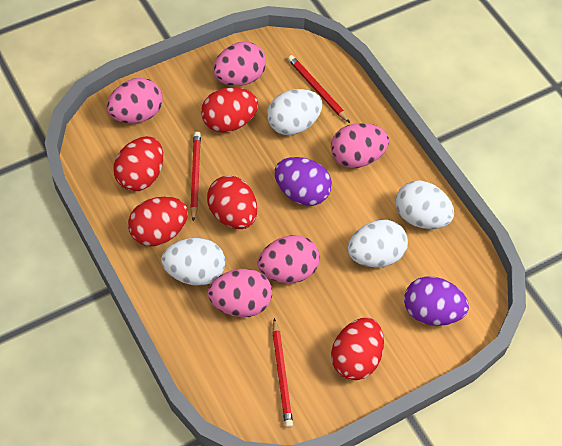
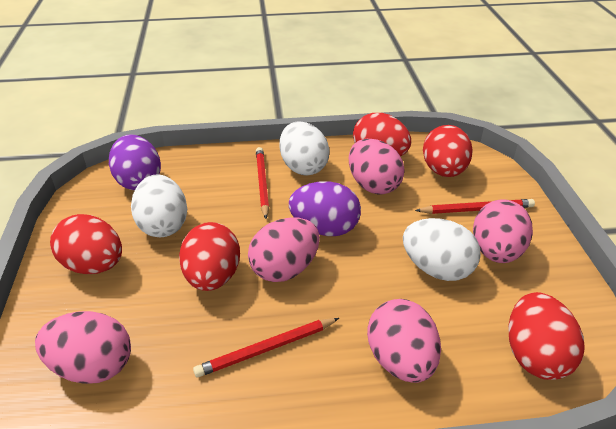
white egg: [161,238,225,286] [267,89,323,135] [348,220,408,267] [396,180,454,229] = 4 -> [131,174,187,237] [280,121,330,176] [403,218,481,281] = 3

